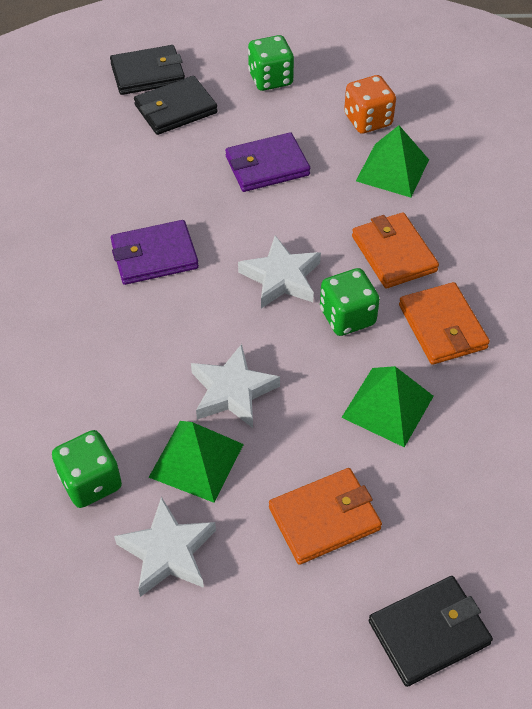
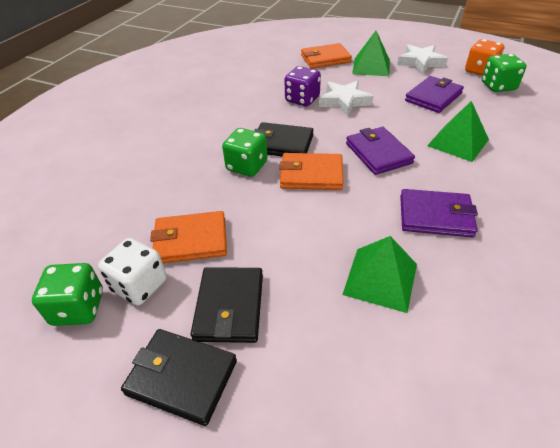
purple dice: none = 0 -> [284,66,321,106] = 1
purple wallet: [111,220,199,285] [225,132,310,192] = 2 -> [346,127,415,175] [400,189,478,237] [405,76,464,113] = 3
white dice: none = 0 -> [98,238,167,306] = 1
white star: [114,497,216,597] [191,344,280,428] [238,236,321,308] = 3 -> [319,81,374,116] [397,44,448,74] = 2

